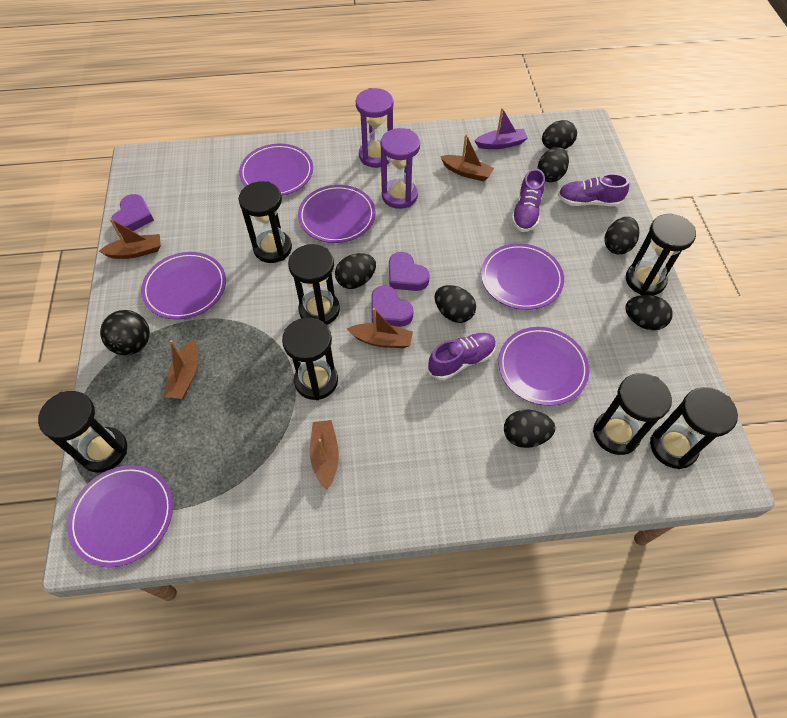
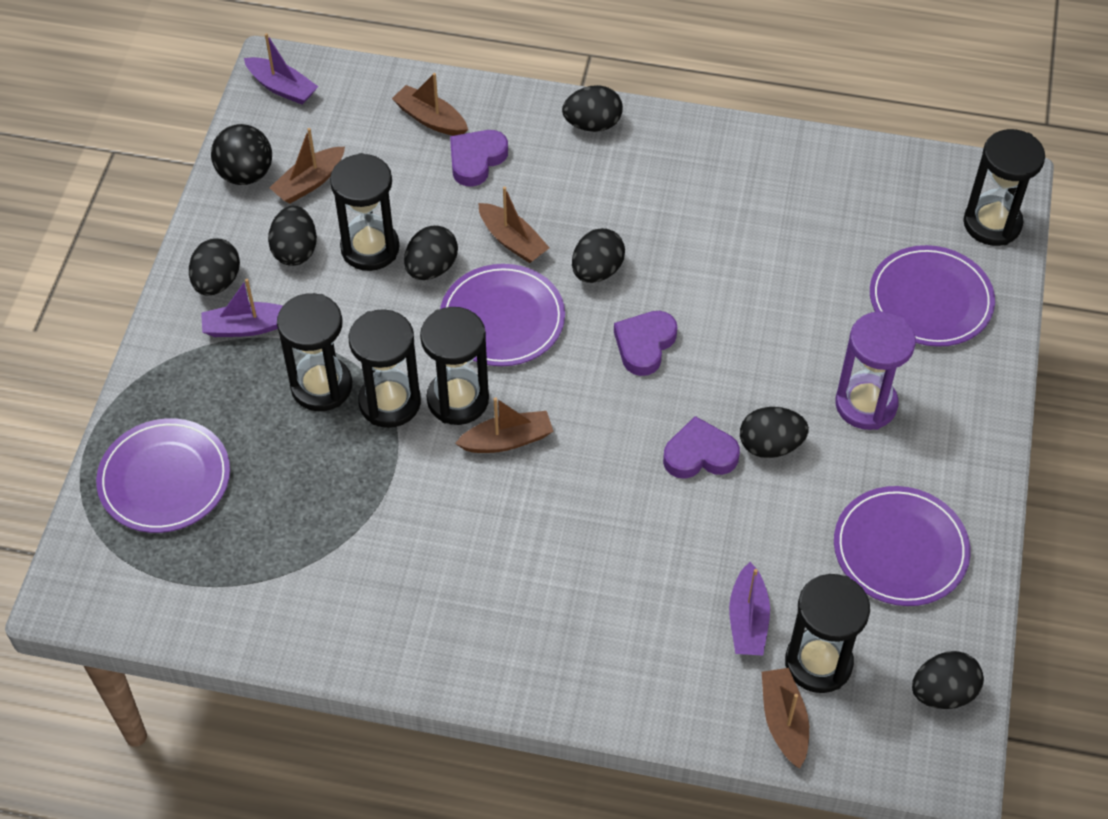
black hourglass: [38,391,127,472] [238,181,292,263] [282,318,338,400] [288,244,340,325] [593,373,672,455] [626,214,696,295] [650,387,738,469] = 7 -> [277,293,352,411] [330,153,399,271] [348,309,421,428] [420,307,489,425] [785,574,870,693] [963,129,1045,246] = 6
purple boat: [474,108,528,149] = 1 -> [201,279,283,337] [244,33,318,104] [729,562,770,655] = 3
purple hourglass: [356,88,394,168] [380,128,420,209] = 2 -> [835,311,916,430] = 1
purple plate: [67,465,173,567] [141,252,226,320] [239,144,313,196] [298,185,376,243] [481,243,564,310] [498,327,589,406] = 6 -> [96,418,230,533] [440,264,565,366] [834,486,971,606] [870,245,995,347] = 4
purple shoe: [428,333,496,380] [512,169,545,232] [558,173,629,206] = 3 -> none = 0

